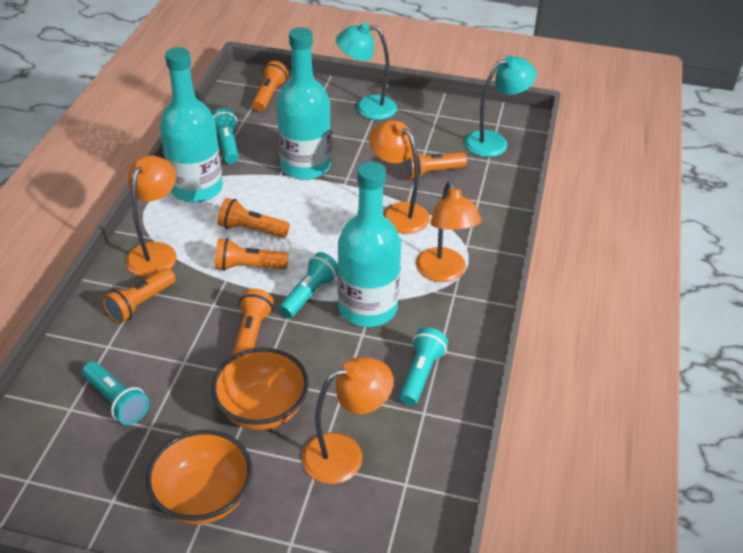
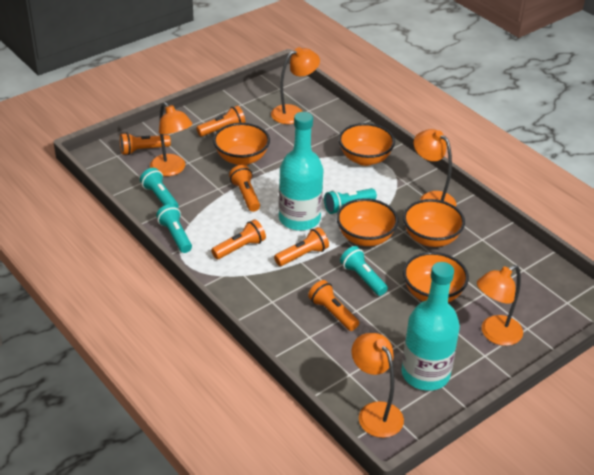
orange bowl: [146,430,252,524] [212,347,309,430] = 2 -> [213,123,270,165] [336,198,398,246] [338,123,395,166] [403,199,465,247] [403,252,469,302] = 5
orange lamp: [126,155,177,277] [302,357,394,484] [369,120,430,234] [416,181,481,282] = 4 -> [150,102,192,176] [271,47,320,124] [351,333,404,438] [414,129,456,207] [477,265,523,346] = 5
turquoise bottle: [160,47,223,203] [277,27,331,180] [338,162,401,327] = 3 -> [279,112,323,231] [401,262,460,391] = 2
turquoise lamp: [336,23,397,120] [464,55,537,157] = 2 -> none = 0

